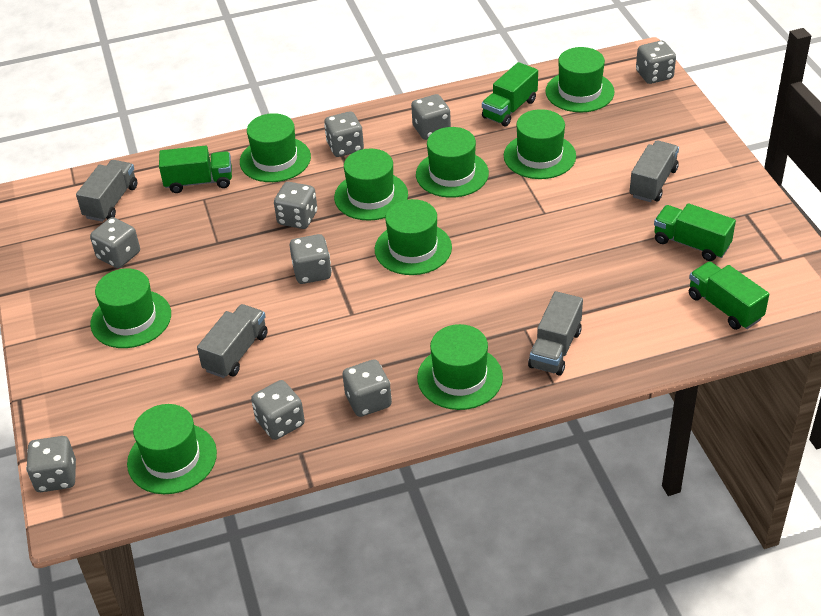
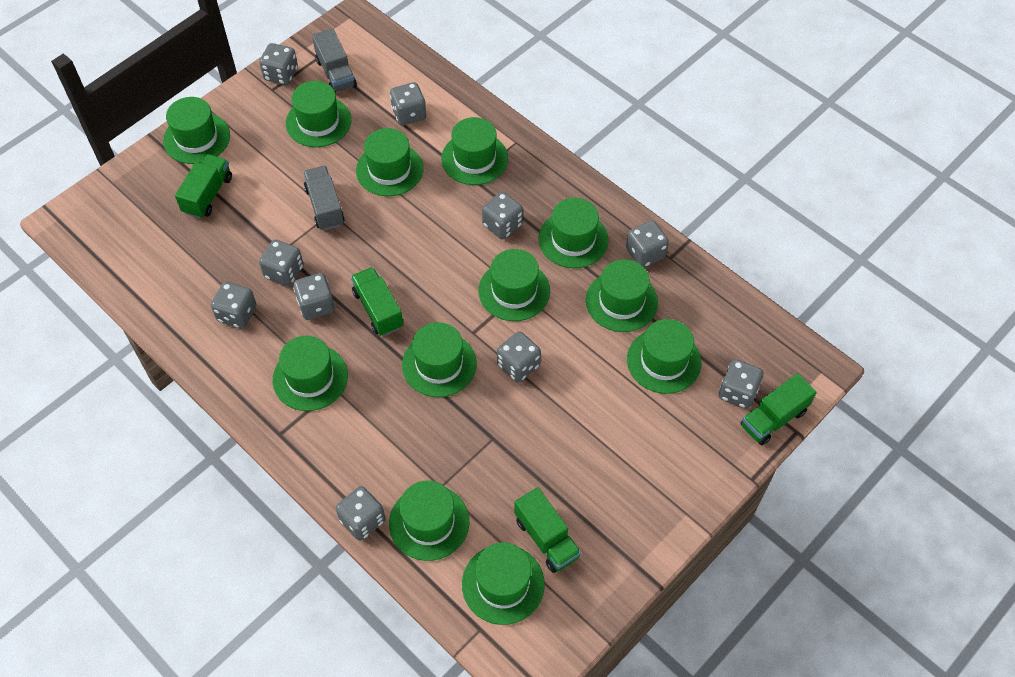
green hat: [90,268,171,348] [127,404,217,494] [240,113,311,182] [334,149,408,221] [375,199,452,275] [416,127,489,198] [417,324,503,410] [504,109,576,179] [545,47,614,112] = 9 -> [163,97,230,164] [273,336,348,411] [286,81,351,147] [356,128,423,196] [389,481,469,561] [402,322,477,397] [441,117,508,185] [462,542,545,625] [478,249,550,321] [538,198,608,268] [586,259,658,332] [627,319,701,394] = 12
grey dice: [26,436,76,492] [90,217,140,268] [251,380,305,440] [274,182,317,229] [289,234,332,284] [324,111,364,157] [342,359,392,417] [411,94,451,140] [636,41,676,84] = 9 -> [211,282,257,329] [259,43,298,85] [259,240,303,287] [293,273,335,320] [336,486,385,541] [390,82,426,125] [482,192,523,240] [497,331,541,382] [626,221,669,267] [719,359,764,409] = 10
grey truck: [76,160,137,222] [197,304,268,378] [528,291,583,376] [630,140,679,202] = 4 -> [303,166,344,231] [312,28,357,93] = 2

